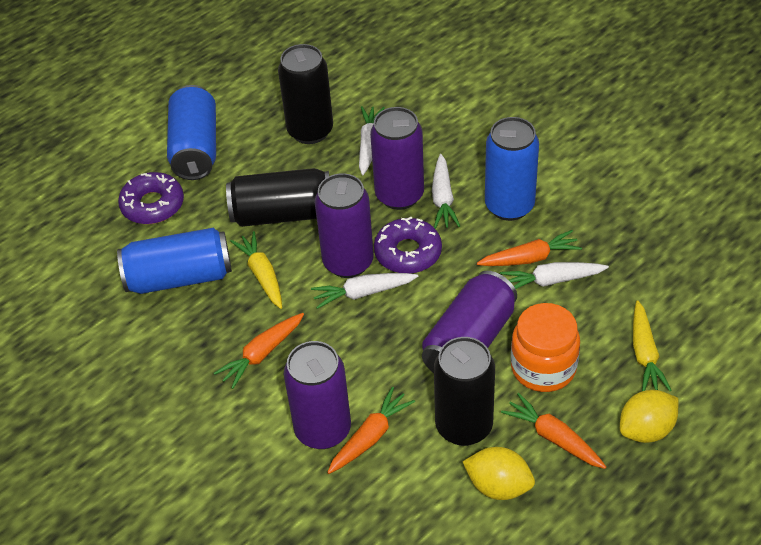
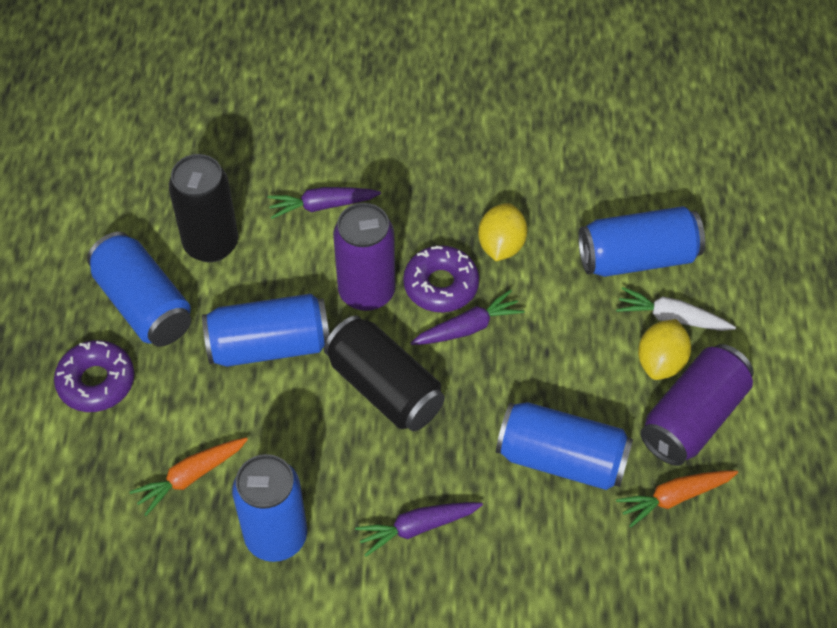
black can: [226,168,329,227] [278,44,333,144] [434,337,495,446] = 3 -> [169,154,238,262] [324,315,445,431] = 2
blue can: [117,228,232,294] [167,85,216,180] [485,117,539,221] = 3 -> [87,232,191,347] [202,294,329,367] [232,454,307,562] [496,402,633,490] [578,206,705,277] = 5
orange carrot: [214,313,304,389] [327,386,415,474] [477,230,582,266] [501,393,606,469] = 4 -> [130,437,248,516] [616,470,738,528] = 2
orange jar: [511,303,580,392] = 1 -> none = 0
purple can: [284,341,351,449] [315,173,374,278] [370,107,424,210] [422,271,517,373] = 4 -> [333,203,396,311] [640,344,754,466] = 2
purple carrot: none = 0 -> [268,187,381,219] [355,502,483,557] [411,290,525,345] = 3
white carrot: [311,273,418,309] [359,106,385,175] [432,154,460,229] [500,262,609,289] = 4 -> [616,287,736,331] = 1
yellow carrot: [230,231,282,309] [633,300,672,391] = 2 -> none = 0

